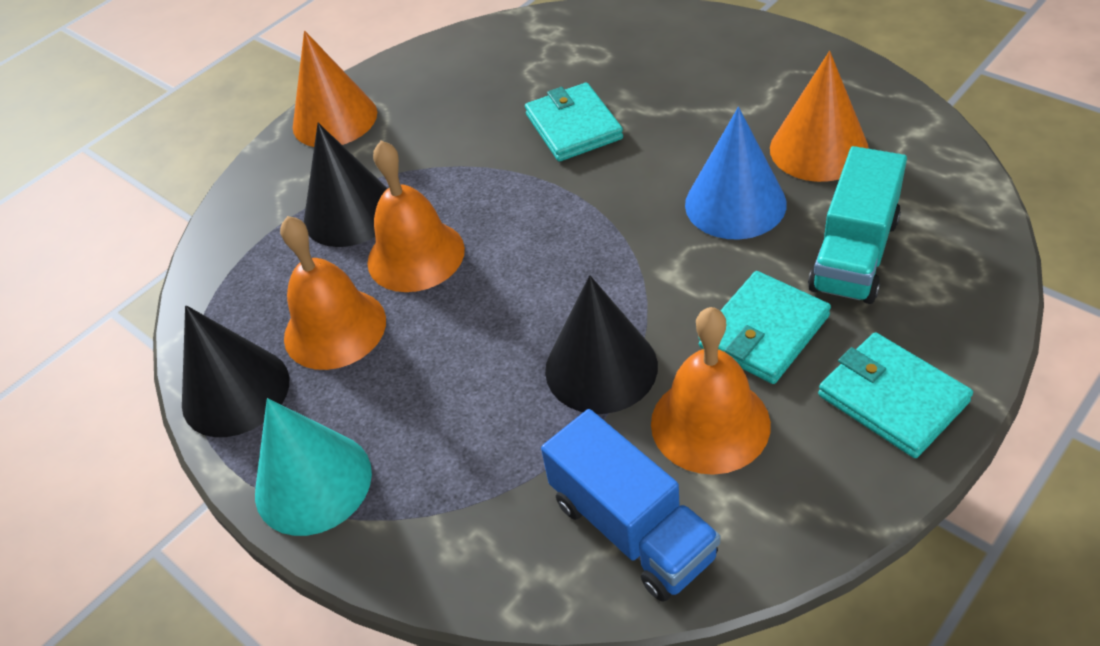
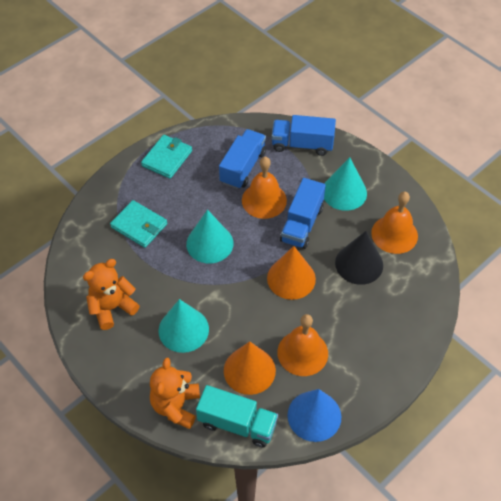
black cone: [182,305,289,437] [304,123,388,247] [545,275,658,414] = 3 -> [335,231,383,285] = 1
blue truck: [541,409,720,601] = 1 -> [219,129,266,189] [271,115,336,156] [280,178,326,249] = 3
orange teddy bear: none = 0 -> [83,259,140,330] [150,358,200,429] = 2
turquoise cone: [255,398,372,536] = 1 -> [158,299,209,353] [186,210,233,263] [324,157,367,211] = 3
turquoise wallet: [525,83,623,162] [699,271,831,384] [818,332,973,458] = 3 -> [110,200,167,248] [141,135,192,179] = 2

